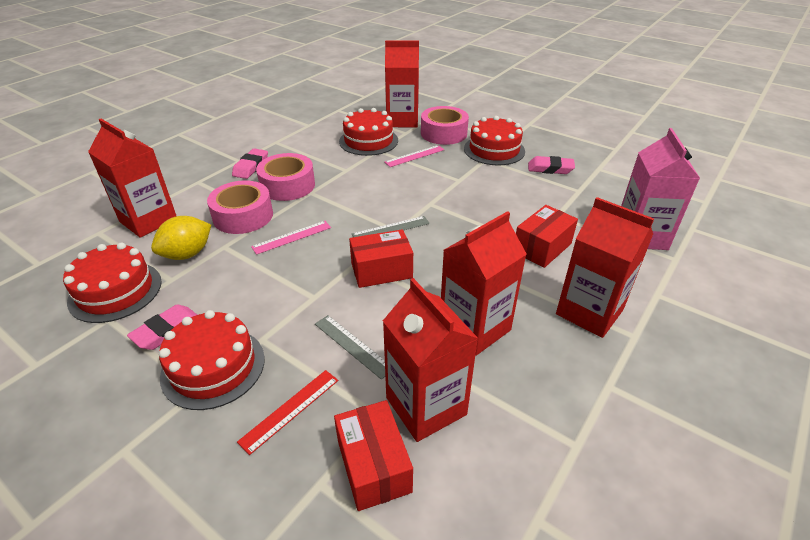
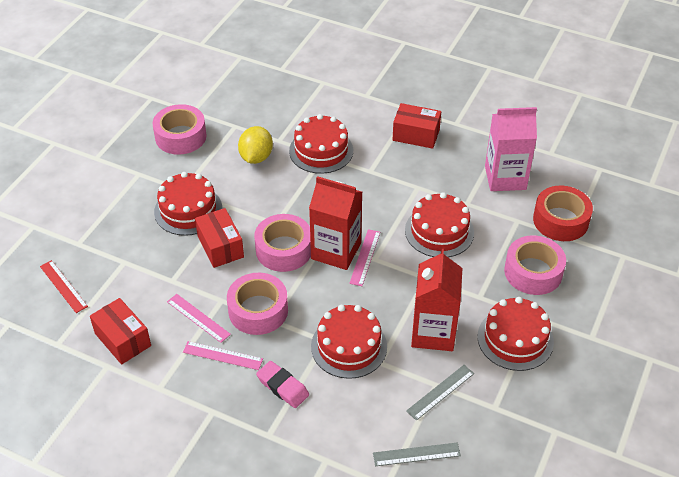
pink eraser: [127,305,197,350] [232,148,268,179] [528,156,575,174] = 3 -> [256,361,309,408] = 1
pink ruler: [251,221,331,255] [384,145,444,167] = 2 -> [167,294,231,343] [183,341,263,370] [349,229,380,286] = 3
pink tape: [207,180,273,234] [256,153,315,201] [421,106,469,145] = 3 -> [153,104,207,155] [227,273,288,335] [254,214,311,272] [504,235,566,295] = 4
red cake: [63,243,162,323] [159,310,265,410] [339,108,398,156] [464,116,525,165] = 4 -> [154,172,222,236] [289,114,353,174] [311,305,387,379] [405,192,474,257] [477,297,554,371] = 5
red carton: [88,119,176,238] [383,278,479,442] [385,41,419,127] [441,211,527,356] [556,197,654,338] = 5 -> [309,176,362,270] [411,249,462,351] = 2
red tape: none = 0 -> [533,186,593,241] = 1

